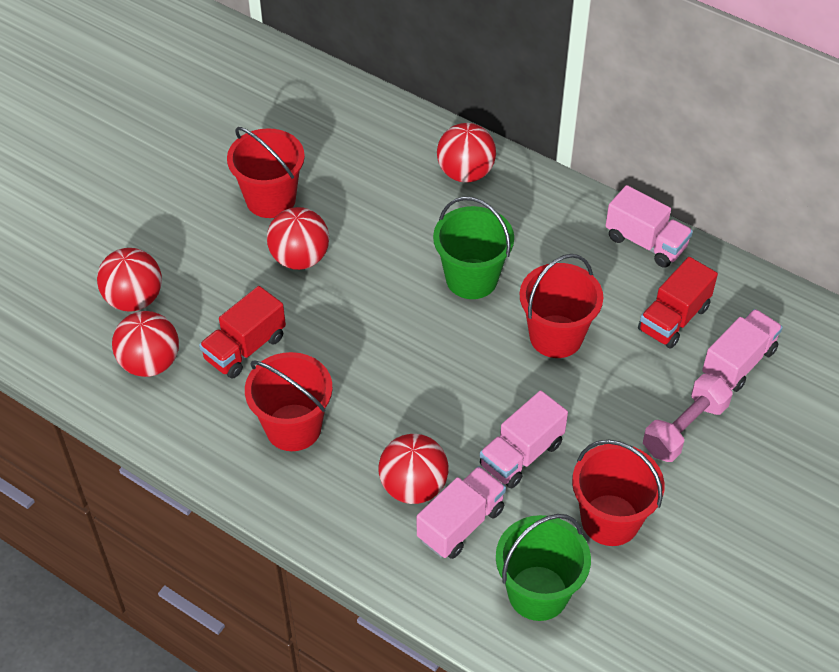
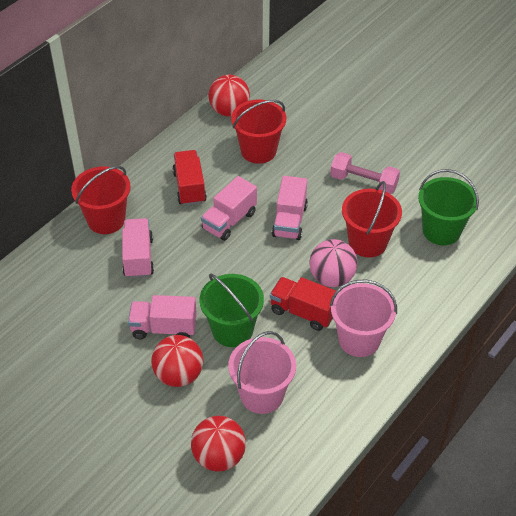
pink ball: none = 0 -> [309,239,358,287] = 1
pink bucket: none = 0 -> [228,331,296,414] [330,280,397,357] = 2
red ball: [97,248,162,312] [112,311,179,377] [267,207,329,270] [379,434,449,504] [437,123,496,182] = 5 -> [151,335,203,387] [191,416,246,472] [208,75,250,117] = 3
red bucket: [227,127,305,218] [245,352,333,451] [520,254,603,358] [572,440,665,546] = 4 -> [71,166,131,234] [231,99,286,164] [342,181,402,257] = 3

